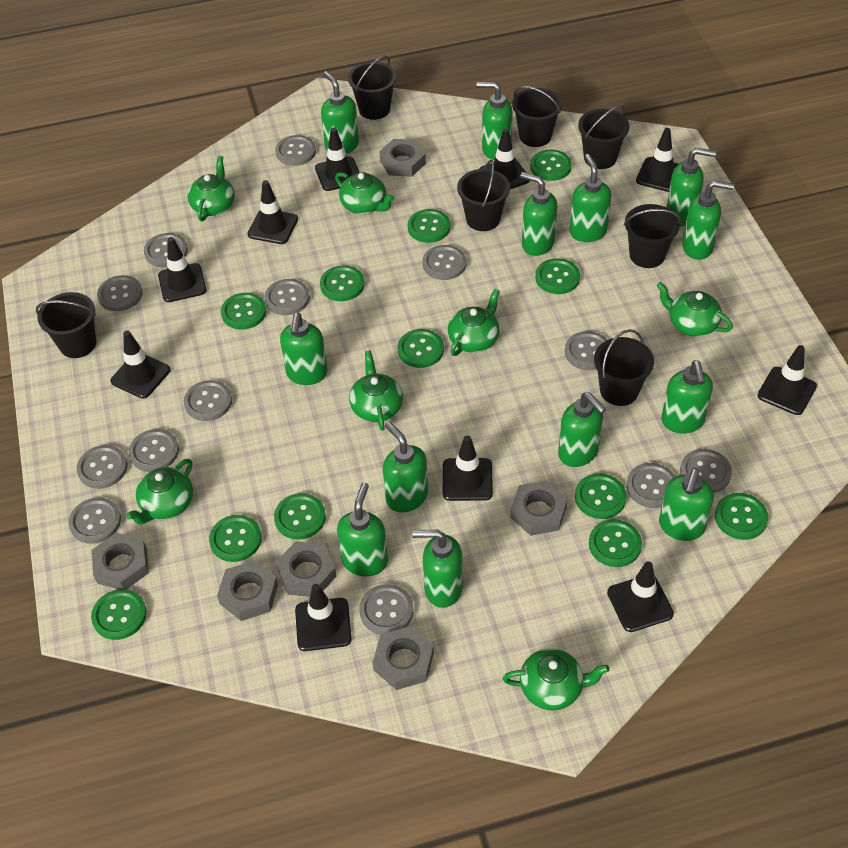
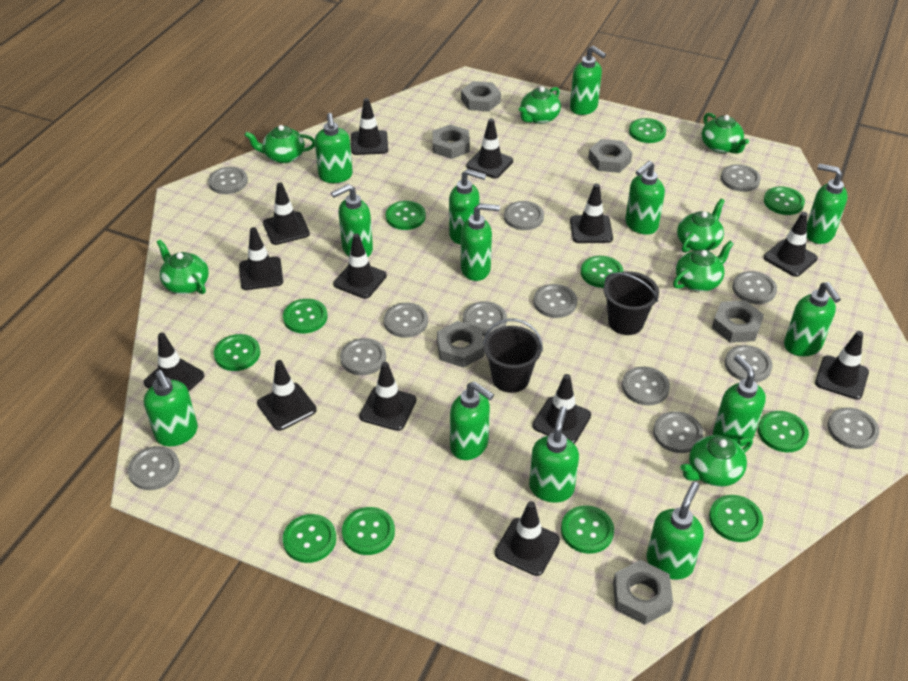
black bucket: [36,292,96,358] [348,56,396,120] [457,160,510,231] [512,86,562,147] [578,105,629,169] [594,329,654,406] [624,204,681,268] = 7 -> [483,319,543,393] [604,271,659,335] = 2
black traffic cone: [111,330,170,399] [158,237,207,302] [247,180,298,244] [295,584,352,651] [315,127,360,191] [443,436,493,501] [479,128,530,189] [607,561,674,632] [636,128,678,192] [757,345,817,415] = 10 -> [144,333,205,391] [239,227,283,290] [257,360,317,431] [263,182,310,245] [333,233,387,299] [351,98,388,155] [359,362,416,431] [466,118,513,179] [495,501,560,576] [532,374,591,444] [570,183,613,243] [764,212,818,277] [815,331,869,400] = 13
green button: [91,589,147,640] [209,515,262,562] [221,293,266,330] [274,493,326,540] [320,265,365,301] [398,329,444,368] [408,209,450,243] [530,149,572,181] [535,258,580,294] [575,473,627,519] [589,519,642,567] [715,493,768,540] = 12 -> [214,334,260,371] [283,299,328,333] [283,514,336,563] [342,507,395,555] [386,201,426,230] [561,505,614,554] [581,256,623,288] [629,118,666,143] [709,495,763,542] [758,411,809,452] [764,186,805,215] = 11

